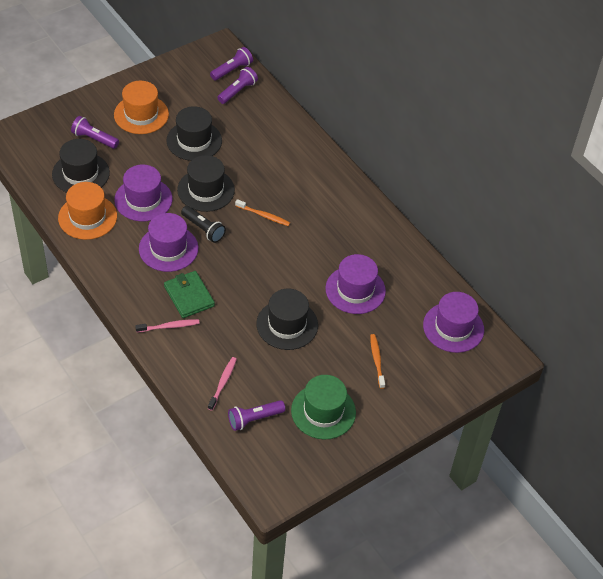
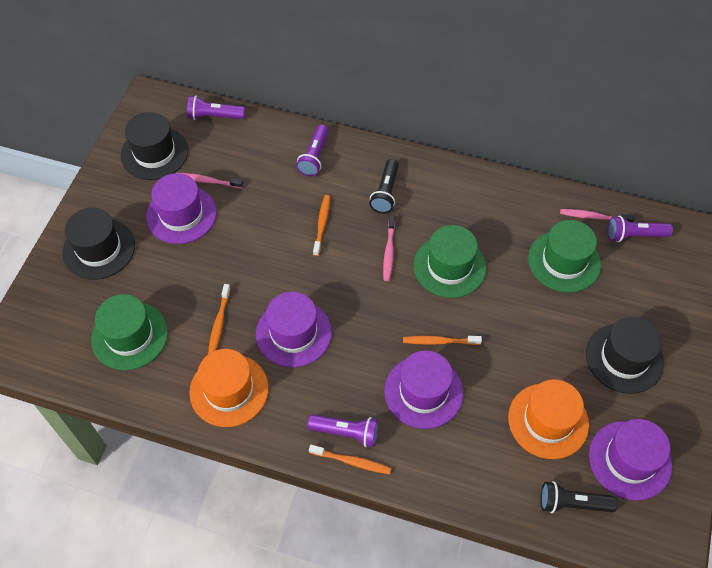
black flashlight: [181,206,226,243] = 1 -> [369,159,399,213] [540,481,617,513] = 2
black hat: [52,139,110,193] [166,106,222,161] [177,155,235,212] [256,288,318,350] = 4 -> [62,208,135,280] [121,112,188,180] [586,317,664,394] = 3
green hat: [291,375,356,439] = 1 -> [91,294,168,370] [414,225,486,298] [528,220,601,293] = 3
green wallet: [164,271,215,318] = 1 -> none = 0
orange toothbrush: [235,199,290,226] [370,334,385,389] = 2 -> [208,284,231,354] [309,445,391,474] [313,195,330,256] [403,336,482,345] = 4
pink toothbrush: [135,319,200,333] [208,357,237,410] = 2 -> [181,173,243,188] [383,215,395,281] [560,209,634,222] = 3

